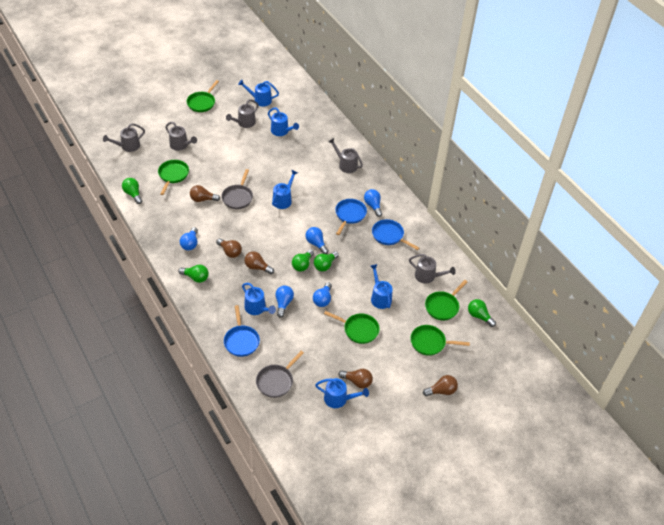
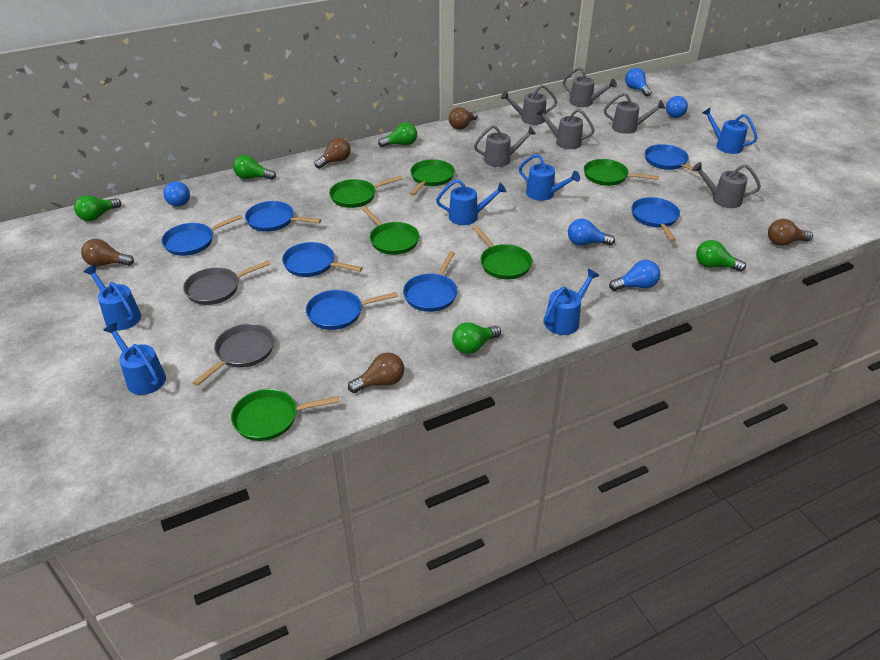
blue pan: [224,305,260,357] [335,199,367,235] [372,219,419,250] = 3 -> [161,215,242,256] [245,201,321,232] [282,242,363,277] [306,290,398,330] [403,251,458,312] [631,197,680,242] [645,144,706,175] = 7
green pan: [158,160,189,195] [187,80,219,112] [324,311,380,344] [410,325,470,356] [425,280,467,320] = 5 -> [231,389,339,441] [329,176,403,208] [361,206,419,255] [410,159,455,196] [473,226,532,279] [584,159,659,186] = 6
grey watering can: [103,123,145,152] [165,122,197,151] [226,99,259,128] [328,138,363,173] [409,254,456,284] = 5 -> [474,125,536,167] [501,85,557,125] [536,107,595,149] [563,67,617,107] [604,93,665,134] [692,162,761,208] = 6

